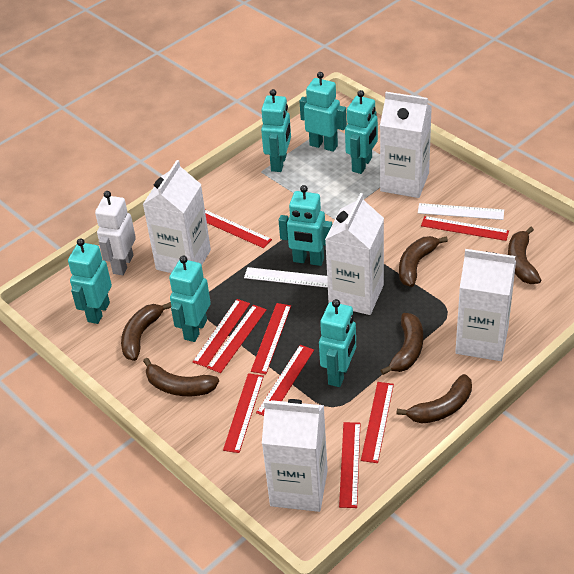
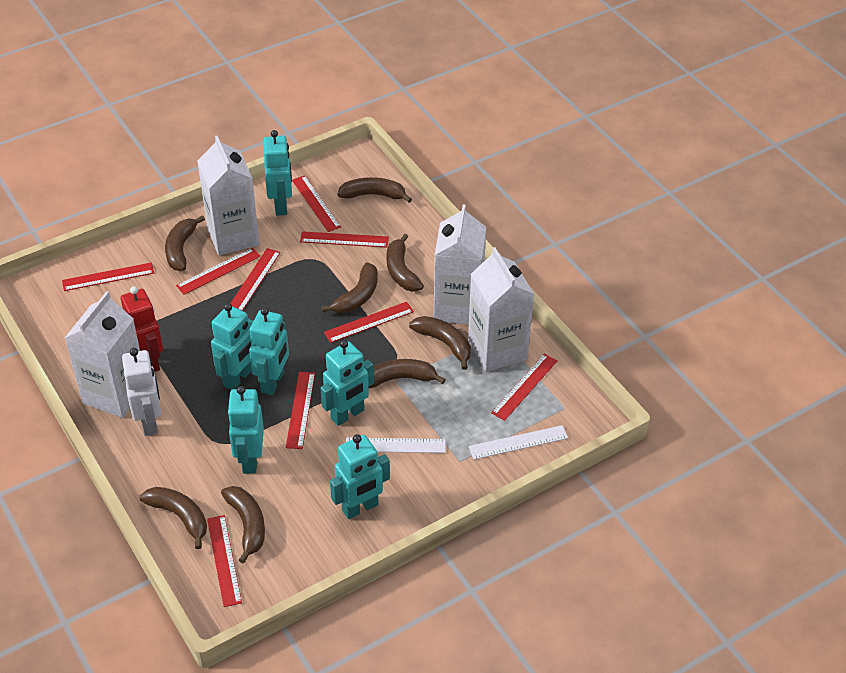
brown banana: [121,302,171,361] [143,358,219,396] [381,313,423,375] [396,374,472,424] [399,236,448,287] [508,227,541,284] = 6 -> [139,487,207,549] [165,215,205,271] [221,486,265,564] [321,262,378,313] [338,177,412,203] [369,359,446,388] [386,234,424,292] [409,316,471,370] = 8
red robot: none = 0 -> [121,286,163,372] = 1
turquoise robot: [68,238,112,324] [169,256,211,342] [261,89,291,172] [279,185,332,266] [300,72,347,152] [319,299,356,387] [345,90,378,174] = 7 -> [211,303,253,390] [227,386,264,474] [249,307,289,395] [264,130,292,216] [320,340,374,426] [330,434,390,519] = 6
white carton: [142,160,211,273] [262,399,328,512] [325,193,384,315] [380,92,432,198] [455,249,516,361] = 5 -> [65,291,140,418] [197,136,260,255] [434,204,486,325] [468,247,534,372] = 4

